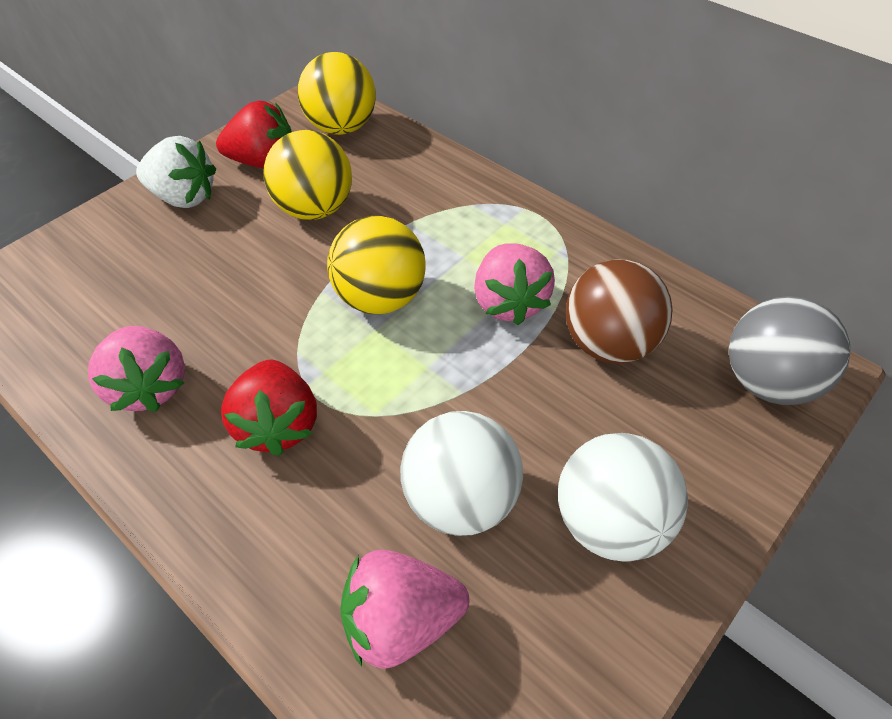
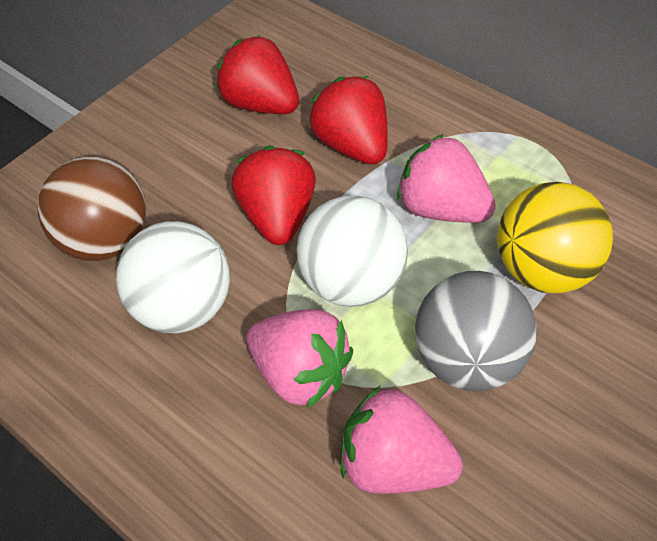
red strawberry: [216,100,292,169] [221,360,317,456] = 2 -> [216,35,299,114] [232,146,316,245] [310,76,388,165] = 3
white strawberry: [136,136,216,208] = 1 -> none = 0
yellow ball: [264,130,352,220] [298,52,376,135] [327,216,426,314] = 3 -> [497,182,613,294] = 1

